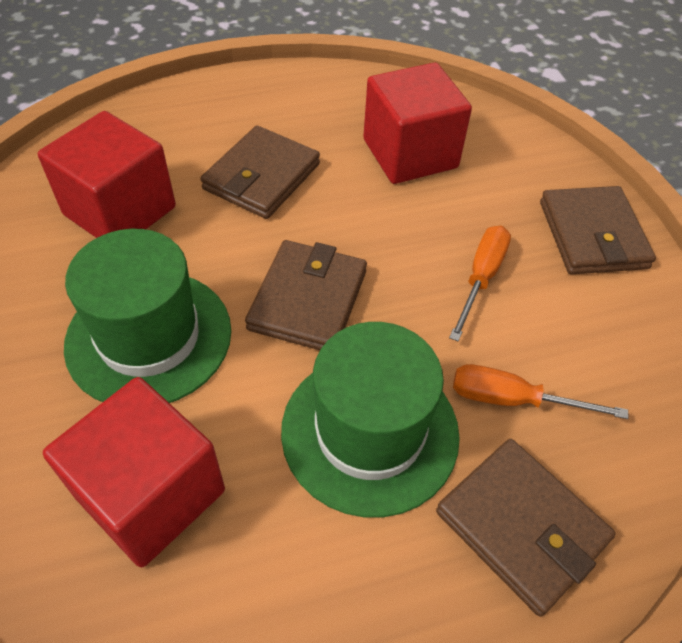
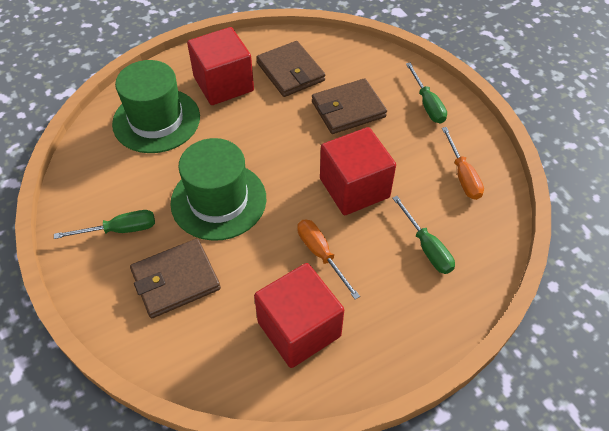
brown wallet: [200,126,320,219] [245,240,367,350] [436,439,616,616] [540,186,656,274] = 4 -> [130,238,221,318] [256,41,325,97] [312,78,387,134] = 3
green screwdriver: none = 0 -> [54,210,155,239] [393,196,455,274] [406,63,447,123] = 3

